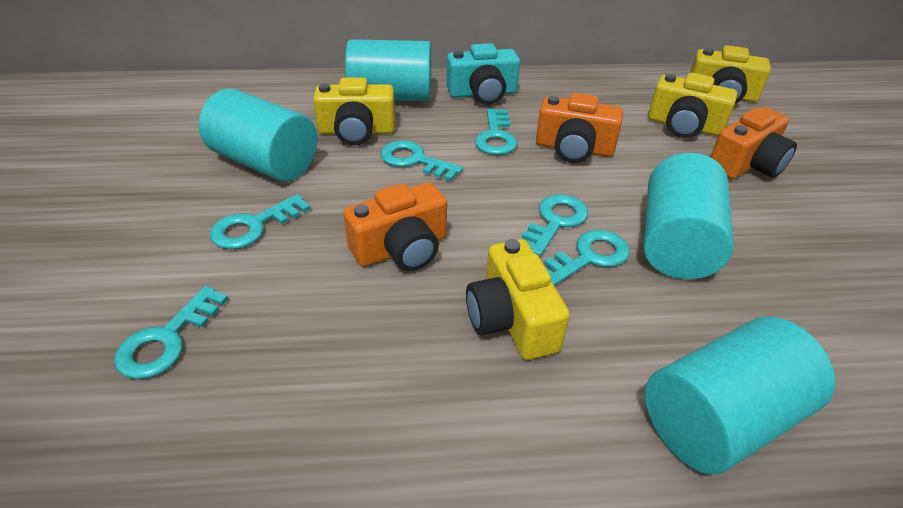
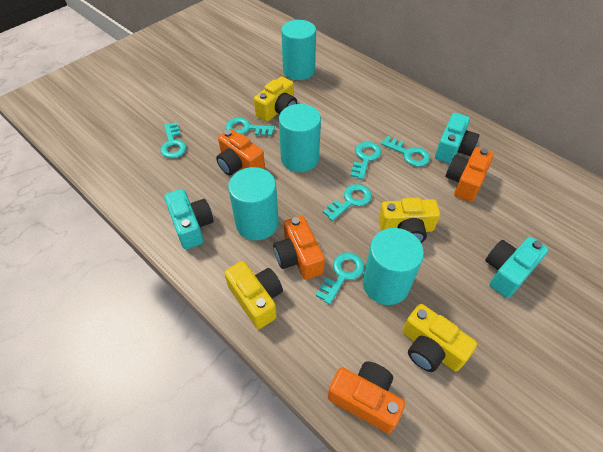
orange camera: [343,182,447,271] [536,93,623,163] [710,107,797,179] = 3 -> [216,129,265,175] [273,215,325,280] [328,361,405,433] [446,147,494,202] = 4
turquoise camera: [446,43,520,105] = 1 -> [164,189,214,249] [435,113,479,163] [485,237,549,298] = 3

